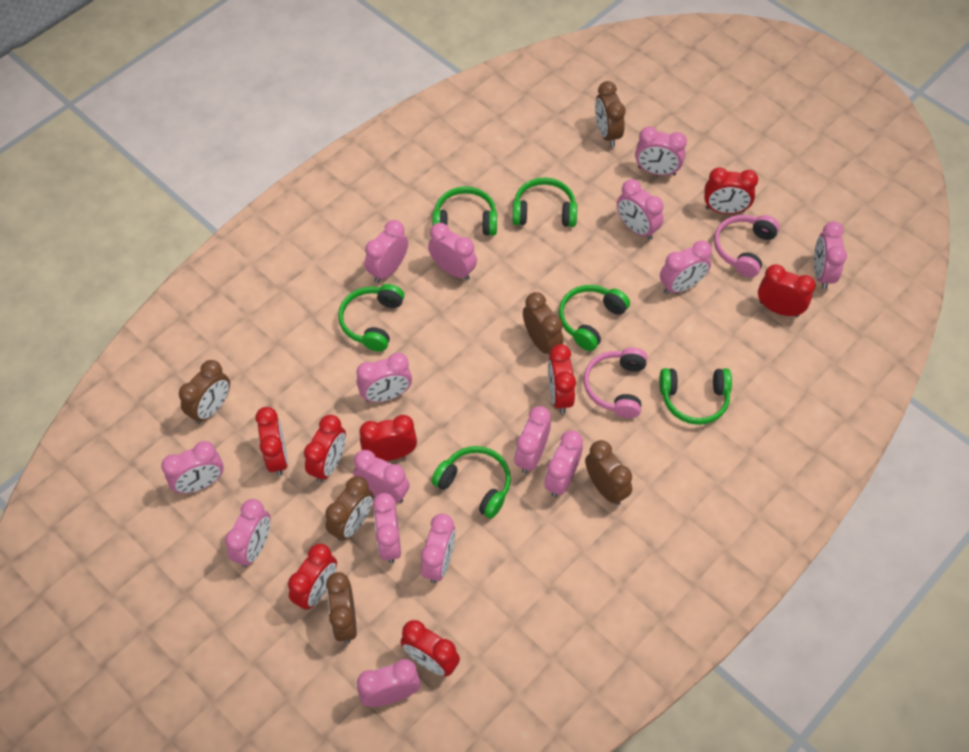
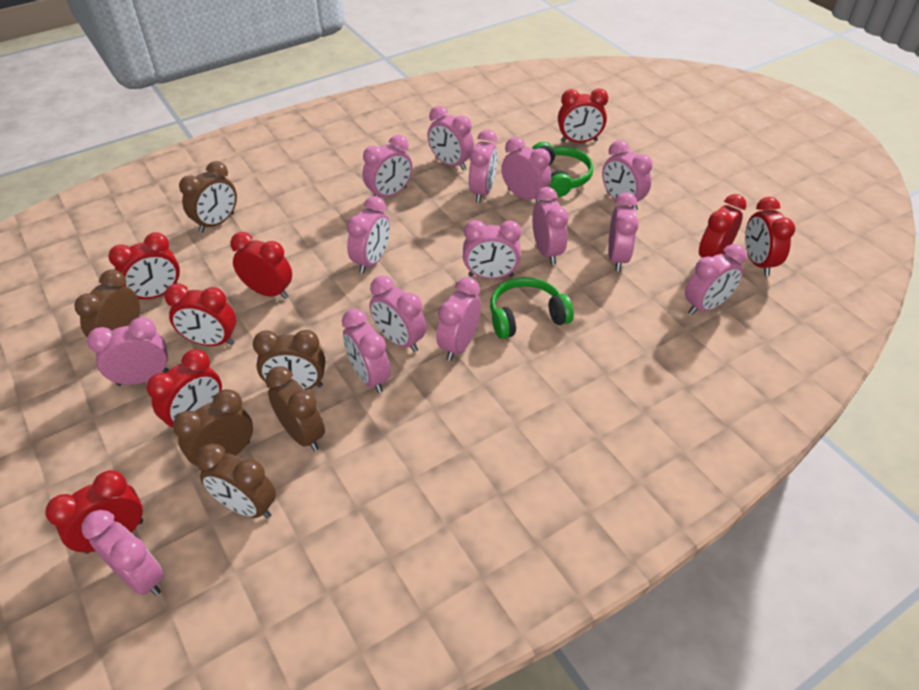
green headphones: [338,284,404,352] [432,186,497,236] [432,446,511,519] [513,177,577,227] [559,285,630,351] [659,368,732,425] = 6 -> [490,277,574,339] [532,142,593,197] = 2
pink headphones: [584,348,647,418] [714,215,780,278] = 2 -> none = 0

